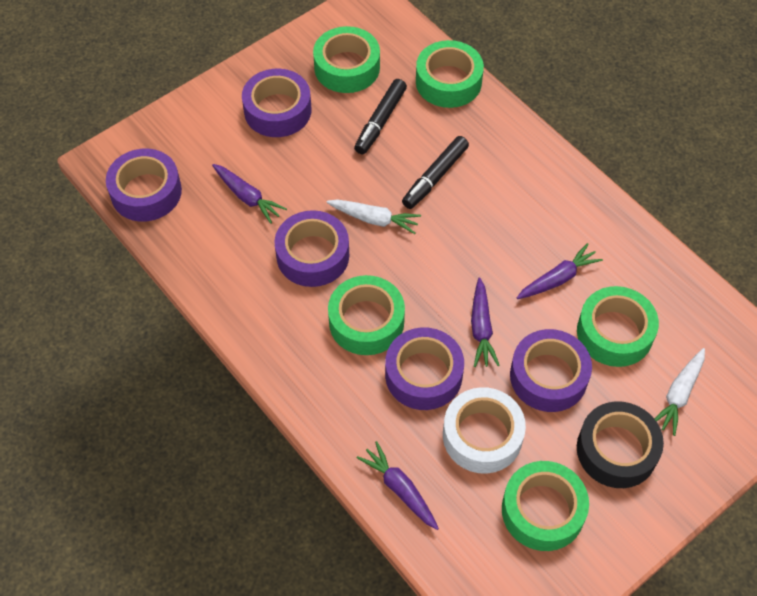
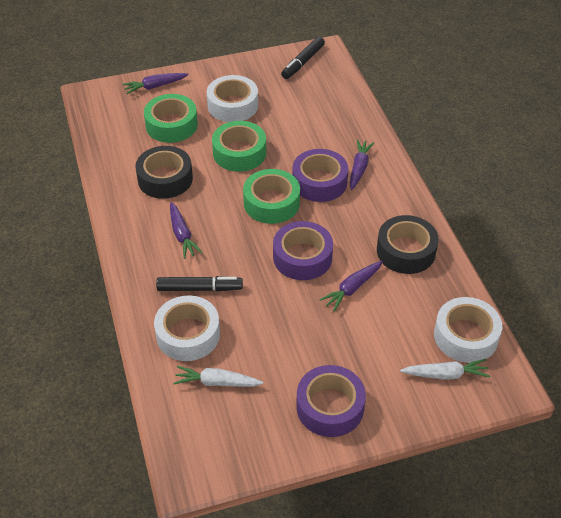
black tape: [577,401,664,488] = 1 -> [135,146,193,199] [377,215,439,274] = 2
green tape: [313,26,380,93] [328,275,405,355] [416,40,484,108] [502,461,589,551] [577,286,659,367] = 5 -> [144,94,198,143] [212,121,266,172] [243,169,300,224] = 3
purple tape: [106,149,182,222] [242,69,311,137] [275,210,349,287] [385,327,464,410] [510,329,592,412] = 5 -> [273,221,333,280] [292,149,348,202] [296,365,366,437] = 3
white tape: [443,387,526,474] = 1 -> [154,295,220,361] [207,75,258,122] [434,297,502,363] = 3

